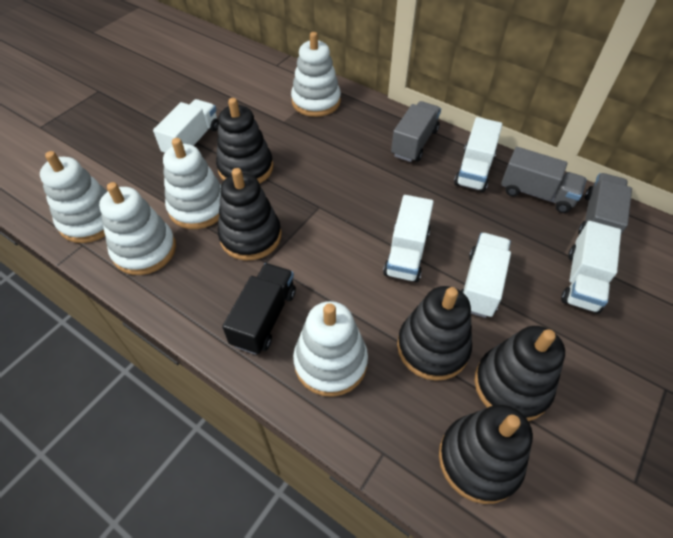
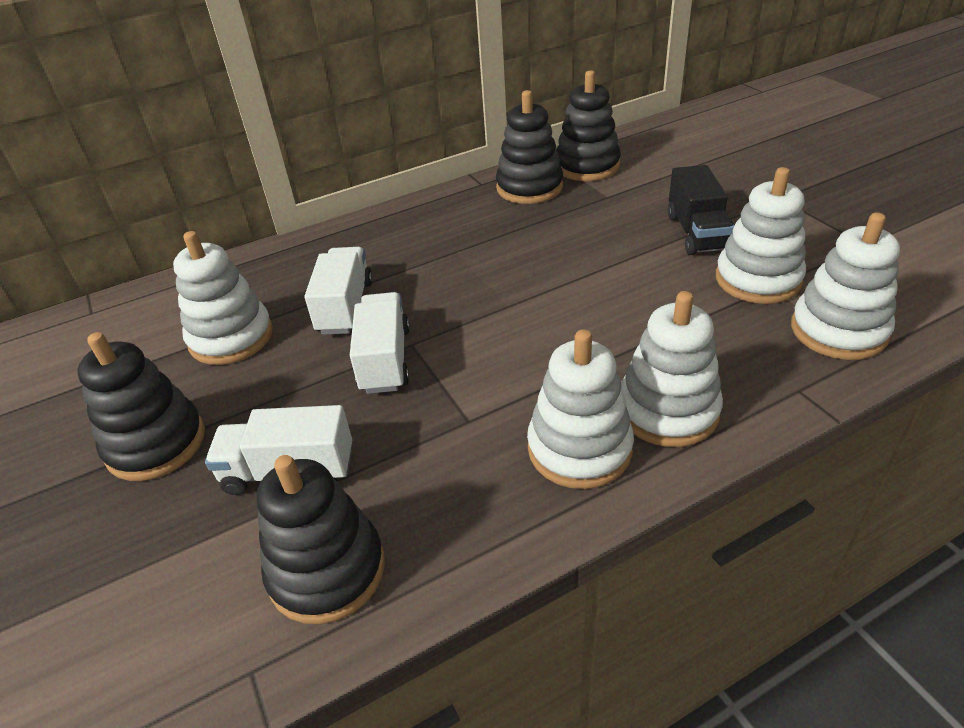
black stacking toy: [216,98,273,184] [218,168,281,260] [397,286,472,381] [439,405,533,504] [474,326,565,421] = 5 -> [78,332,205,481] [257,455,385,624] [496,90,563,204] [556,70,621,181] = 4
grey truck: [391,101,441,162] [501,147,587,213] [578,173,632,235] = 3 -> none = 0
white truck: [153,99,219,153] [383,195,434,282] [454,117,503,192] [461,233,511,318] [561,221,621,313] = 5 -> [205,405,352,495] [305,247,373,335] [350,292,410,394] = 3

